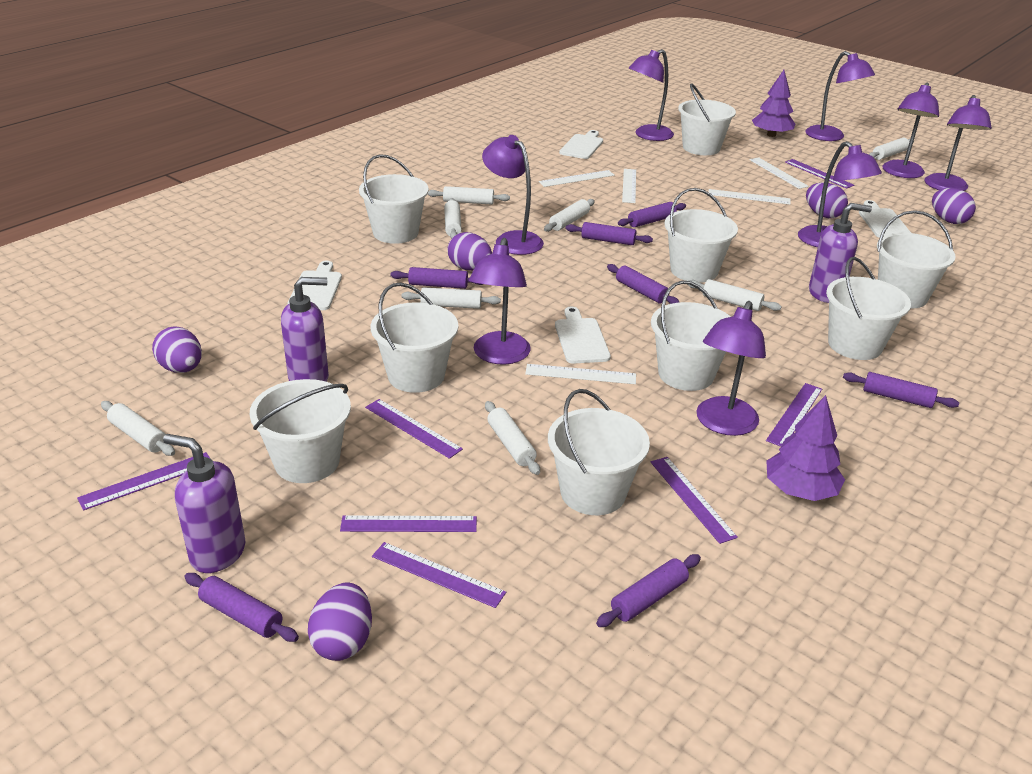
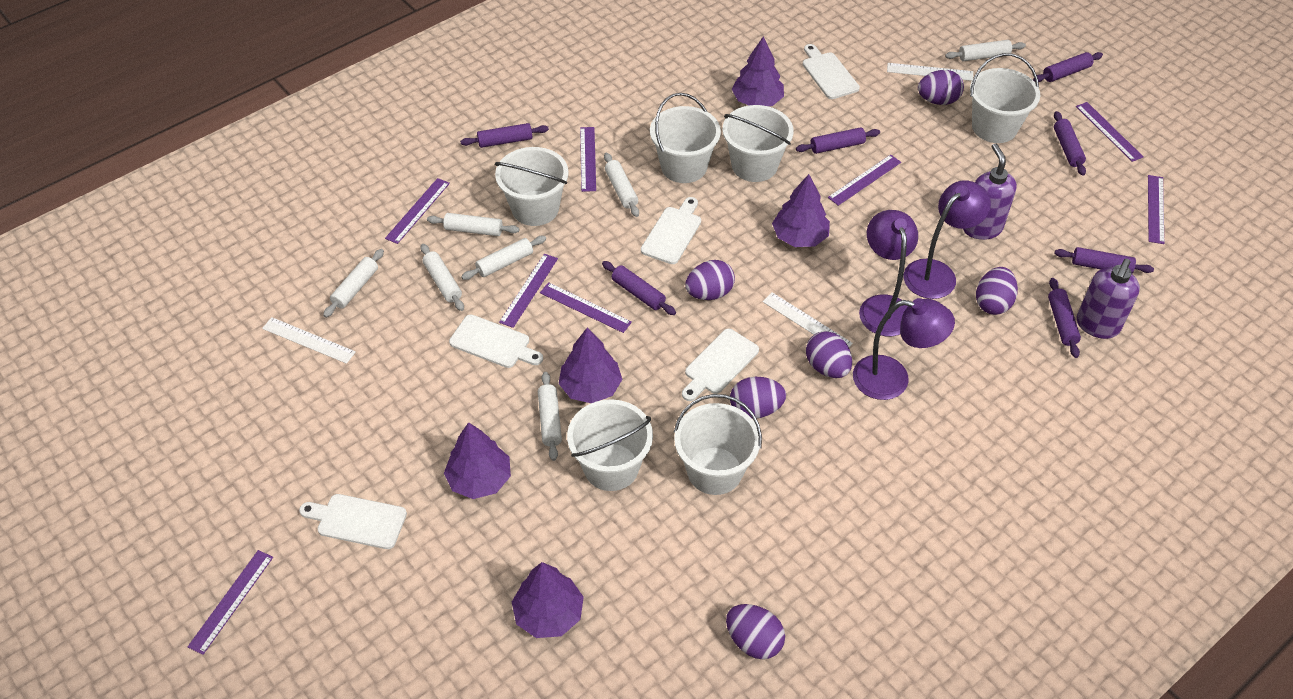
purple egg: [152,326,202,373] [308,582,372,661] [447,232,492,270] [806,182,848,218] [932,188,976,224] = 5 -> [685,260,735,300] [726,604,785,659] [730,377,786,419] [806,331,852,378] [918,70,964,105] [976,267,1018,315] = 6
purple lamp: [469,238,531,365] [482,135,544,255] [629,49,674,141] [697,301,766,436] [798,141,882,247] [805,51,875,141] [883,83,939,178] [924,95,992,191] = 8 -> [853,298,955,400] [859,210,918,336] [904,180,991,299] = 3
purple ruler: [77,452,211,511] [340,516,477,532] [365,399,463,459] [372,542,506,608] [651,457,738,544] [766,383,822,447] [785,159,854,189] = 7 -> [188,550,273,655] [385,178,450,244] [499,254,558,328] [540,282,632,333] [580,127,596,192] [828,155,901,206] [1076,102,1144,162] [1148,175,1164,244] = 8
purple soap dispenser: [163,434,245,573] [281,277,329,382] [809,203,872,303] = 3 -> [963,143,1017,240] [1077,259,1140,339] = 2
purple tree: [752,70,795,137] [766,395,845,501] = 2 -> [444,422,511,499] [512,562,584,638] [559,327,622,403] [732,36,784,106] [772,174,830,247] = 5
white bucket: [250,379,351,483] [359,154,429,244] [371,282,458,393] [548,389,650,515] [651,281,731,391] [664,188,738,283] [678,83,736,155] [826,257,911,360] [877,210,956,309] = 9 -> [495,147,569,226] [567,399,653,491] [650,93,721,183] [674,394,762,495] [723,105,794,182] [970,53,1040,143] = 6
white cutting board: [288,261,342,310] [555,307,611,364] [559,130,603,159] [859,200,911,238] = 4 -> [299,494,407,549] [449,315,543,368] [641,197,701,264] [682,329,759,401] [803,44,860,99] = 5
white rolling pin: [101,401,175,456] [402,287,501,309] [427,186,510,205] [444,198,462,239] [485,401,540,475] [544,199,595,232] [687,279,782,311] [869,138,914,160] = 8 -> [323,249,384,318] [421,244,464,311] [427,213,519,236] [461,236,546,280] [538,372,562,461] [604,153,639,217] [945,40,1026,61] = 7
white ruler: [525,364,636,384] [539,170,615,187] [622,169,636,203] [709,189,791,204] [749,158,809,189] = 5 -> [262,317,356,364] [762,292,853,347] [887,63,973,81] = 3

